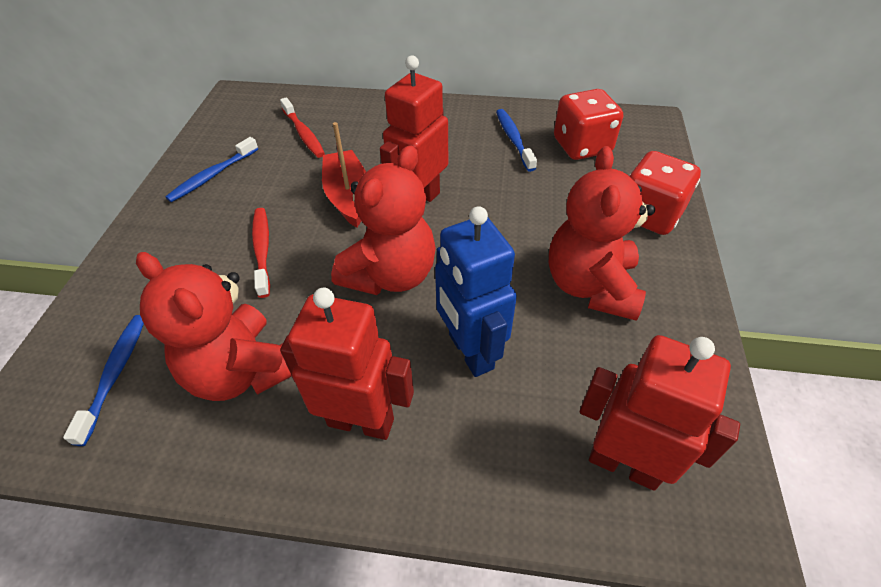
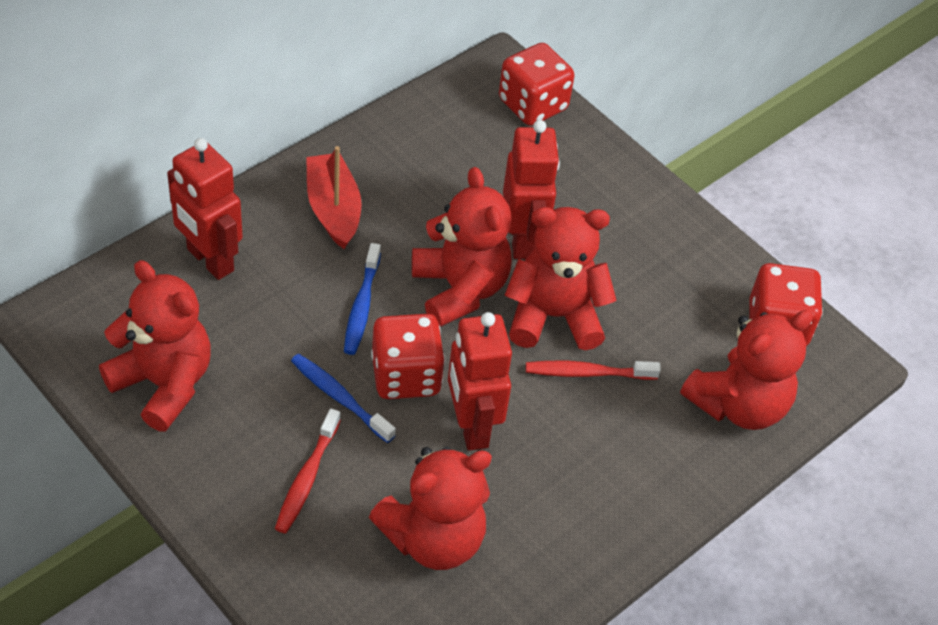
blue robot: [435,206,517,377] = 1 -> none = 0
blue toothbrush: [63,315,144,446] [165,137,258,202] [496,109,537,172] = 3 -> [291,354,396,443] [344,243,381,355] = 2
red dice: [554,89,623,160] [629,151,701,235] = 2 -> [371,314,445,399] [499,43,574,126] [749,263,823,346] = 3
red teddy bear: [136,252,292,401] [331,145,436,295] [549,146,655,321] = 3 -> [99,260,211,431] [369,447,492,570] [412,167,512,327] [505,207,617,350] [680,310,813,430] = 5

